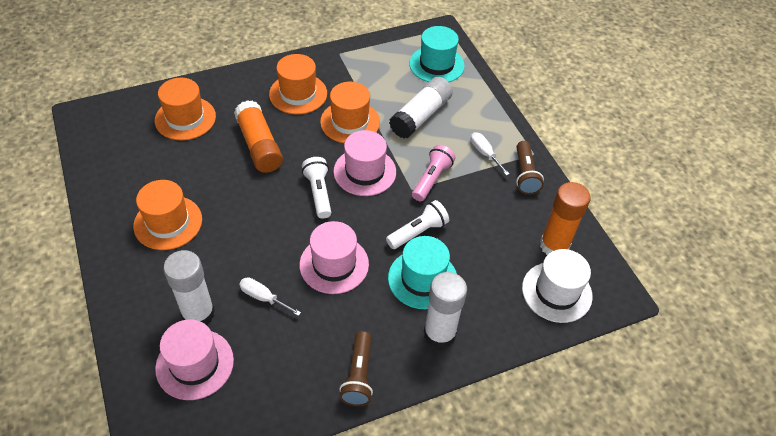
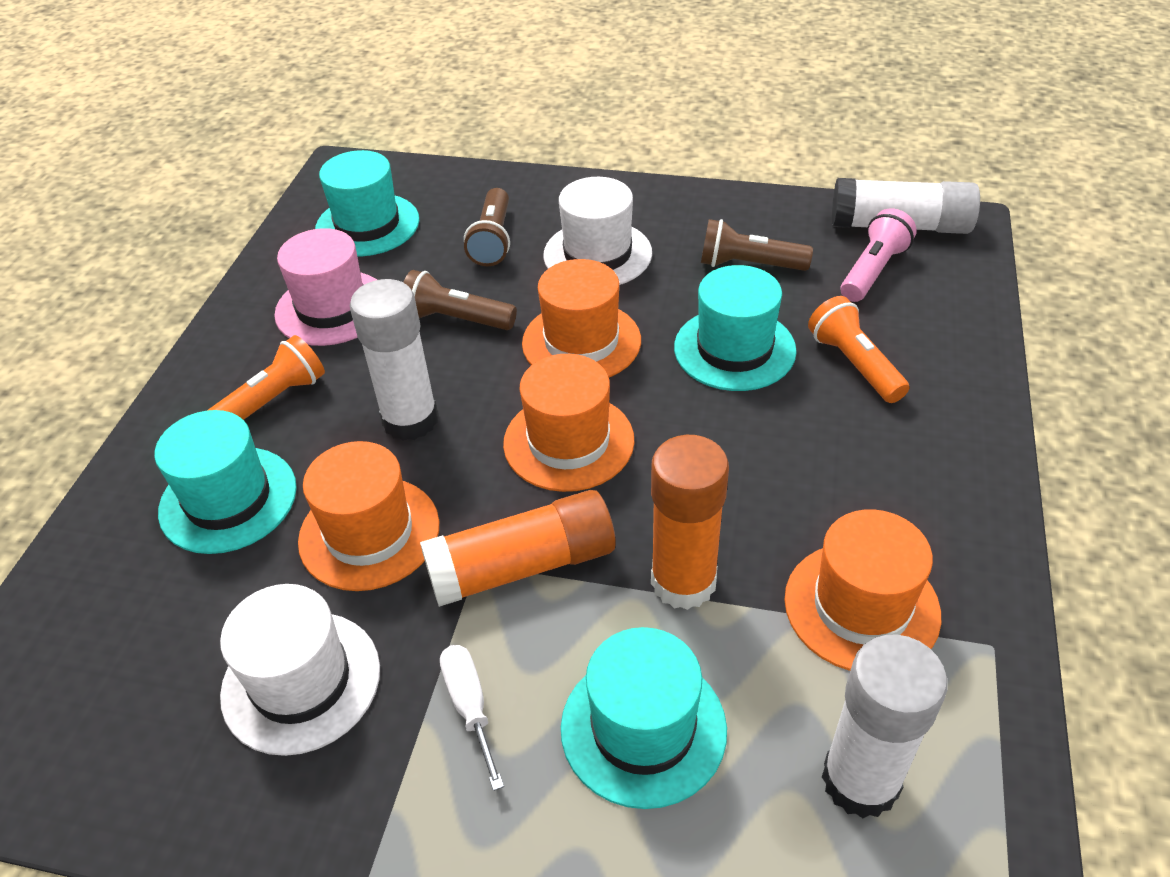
brown flashlight: [339,331,373,407] [516,141,544,195] = 2 -> [403,270,517,330] [464,188,510,266] [701,219,813,271] = 3
orange flashlight: none = 0 -> [207,335,325,420] [808,296,909,403] = 2
pink hat: [155,320,234,400] [299,221,369,294] [333,130,396,196] = 3 -> [274,228,377,346] = 1
turquoise hat: [388,236,457,309] [409,26,465,82] = 2 -> [154,410,297,554] [315,150,419,256] [561,627,727,809] [674,265,797,391] = 4
white flashlight: [302,157,331,219] [386,200,449,249] = 2 -> none = 0
white hat: [522,249,593,323] = 1 -> [220,584,380,756] [543,177,652,285] = 2
white screwdriver: [239,277,301,316] [471,132,509,176] = 2 -> [440,645,504,791] = 1

